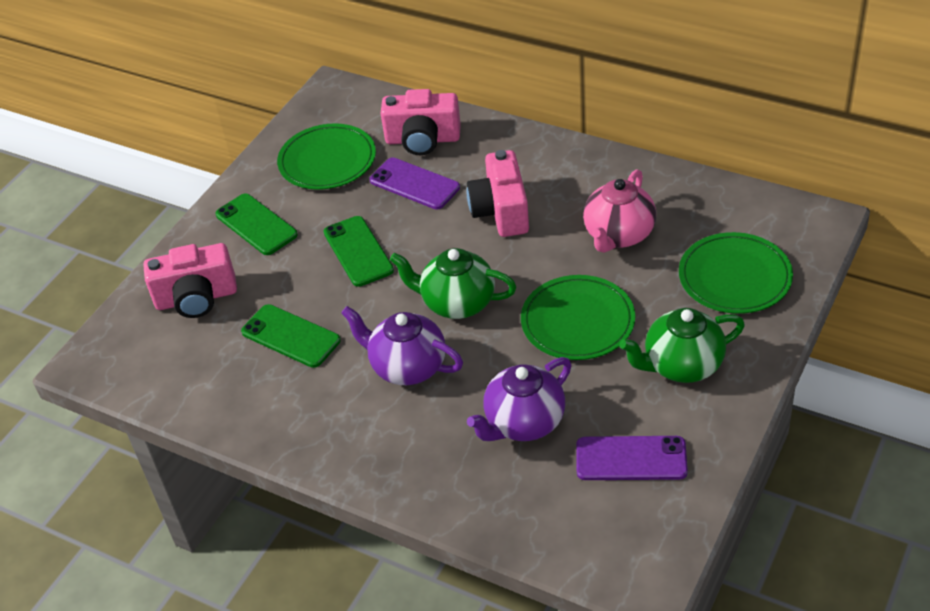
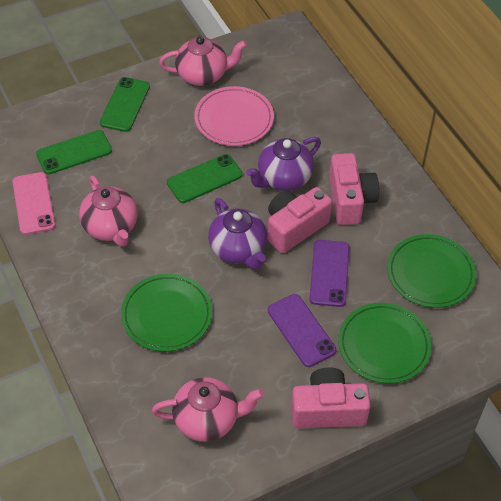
green teapot: [390,248,516,319] [620,308,745,383] = 2 -> none = 0
pink phone: none = 0 -> [12,172,55,235] = 1
pink plate: none = 0 -> [194,86,274,146] = 1
pink teapot: [583,169,656,253] = 1 -> [79,176,138,247] [152,377,264,442] [159,36,247,86] = 3

